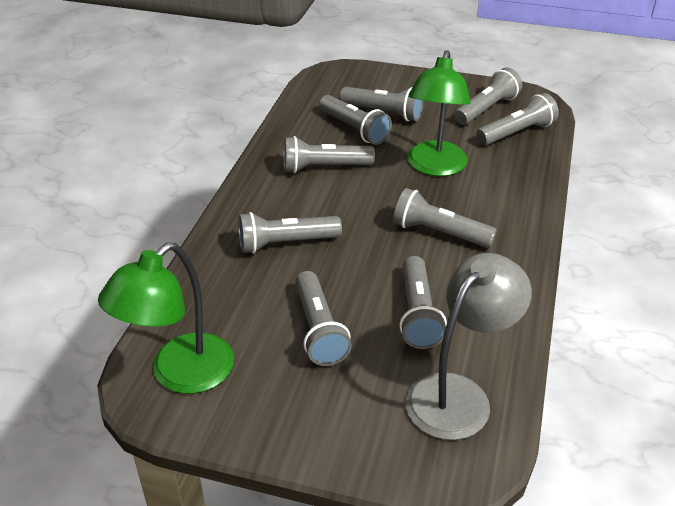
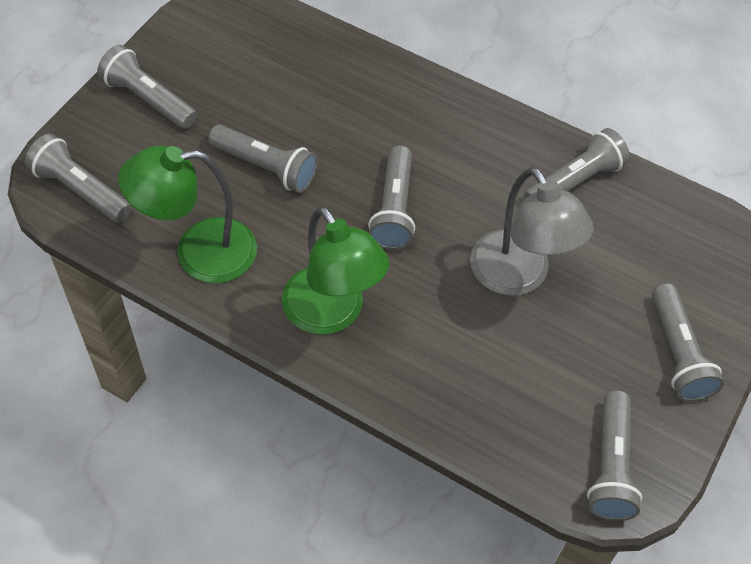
grey flashlight: [238,212,342,254] [283,136,375,173] [295,271,352,366] [319,95,392,145] [340,87,424,121] [393,188,497,248] [399,256,447,349] [454,68,522,125] [476,93,559,145] = 9 -> [25,134,131,223] [97,45,197,129] [208,125,318,193] [368,145,415,250] [524,128,630,199] [587,390,642,521] [652,283,724,402] = 7

